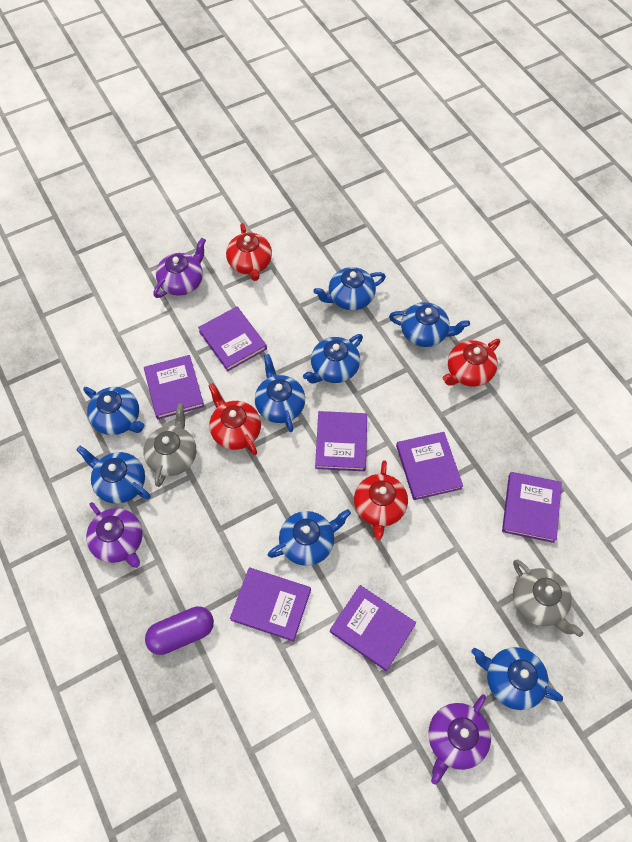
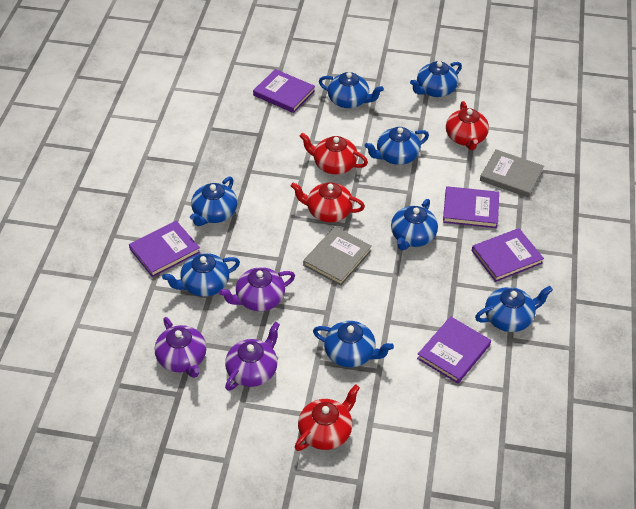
grey book: none = 0 -> [303,227,372,286] [480,149,544,198] = 2
grey teapot: [144,403,196,487] [513,560,583,637] = 2 -> none = 0
purple book: [144,355,204,419] [198,306,267,371] [230,567,311,642] [315,411,367,471] [330,585,416,671] [396,432,463,500] [502,472,562,543] = 7 -> [129,221,200,277] [253,69,315,113] [417,316,491,384] [443,186,499,228] [472,228,544,282] = 5
purple capsule: [145,606,214,655] = 1 -> none = 0

